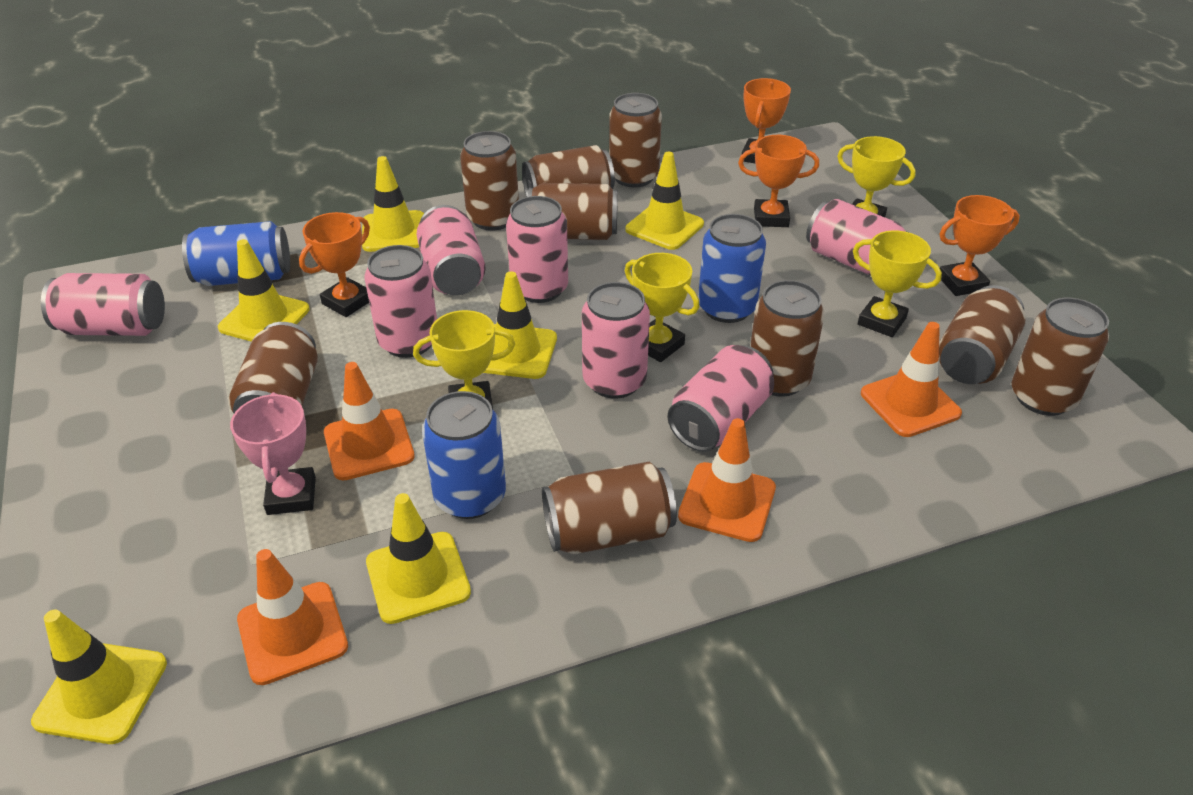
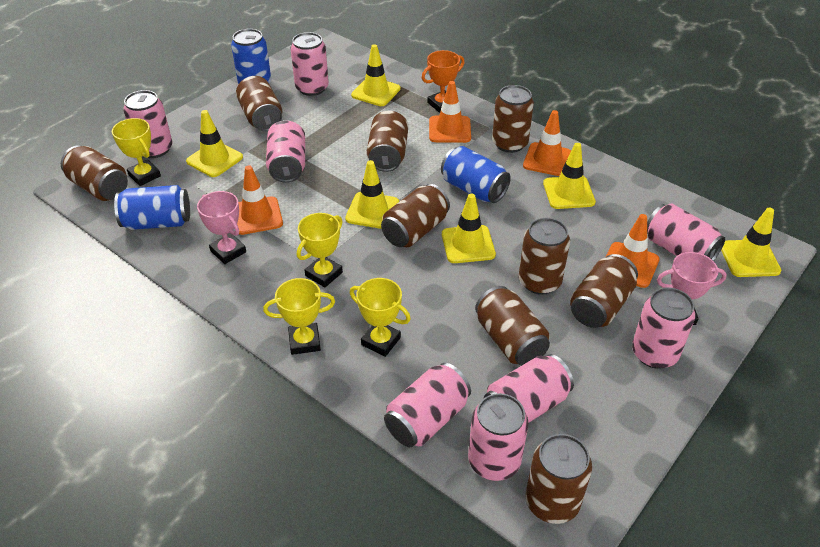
orange trophy: [299,212,370,317] [738,135,819,227] [742,78,791,164] [940,195,1020,296] = 4 -> [422,50,465,113] = 1
pink can: [41,273,165,336] [364,245,437,358] [417,205,486,295] [506,196,568,303] [582,282,650,399] [668,345,774,452] [806,199,910,276] = 7 -> [123,90,172,158] [266,120,305,183] [290,32,329,96] [384,363,471,447] [468,393,528,481] [484,354,574,423] [632,288,695,369] [647,203,725,261] = 8
pink trophy: [230,392,316,515] = 1 -> [197,191,246,264] [657,252,727,325] = 2

